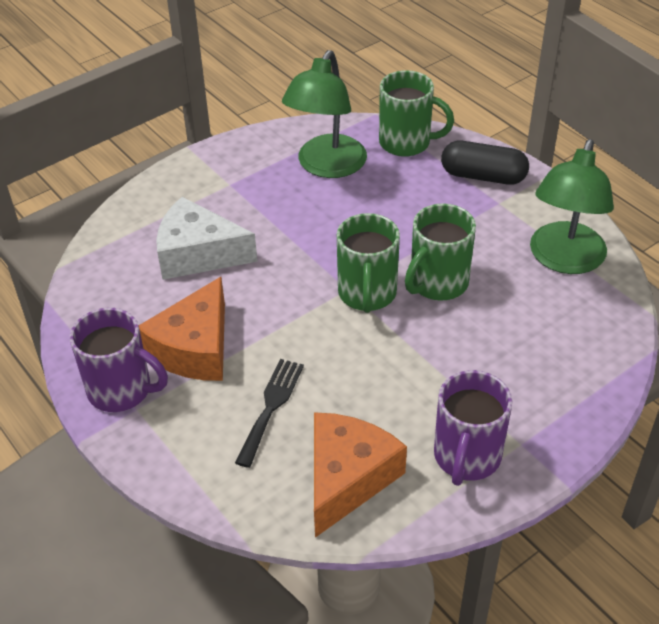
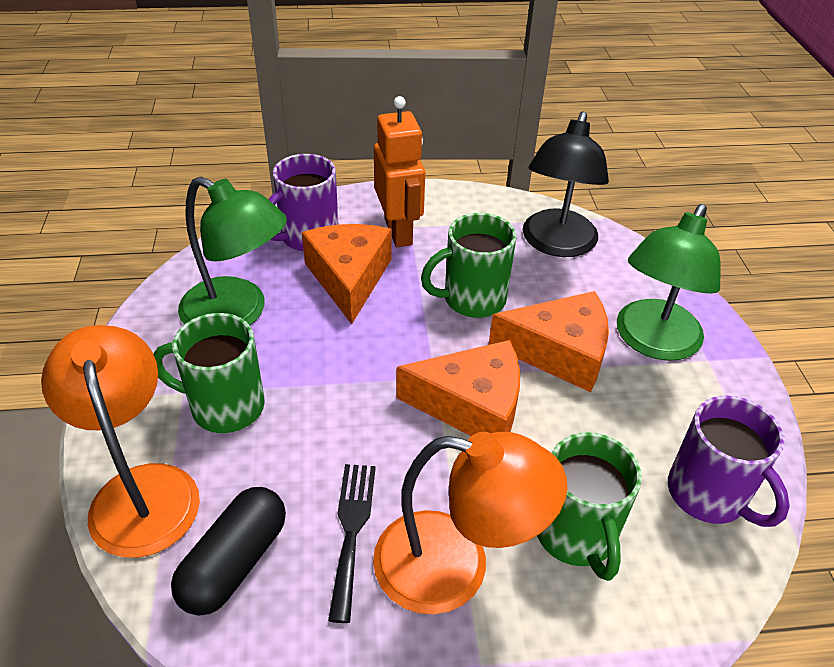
black lamp: none = 0 -> [523,111,609,257] = 1
orange cheese: [139,277,225,381] [314,412,407,538] = 2 -> [302,224,391,324] [396,340,520,436] [489,291,609,392] = 3
orange lamp: none = 0 -> [41,325,200,558] [373,432,567,614] = 2
orange robot: none = 0 -> [374,96,425,247] = 1
white cheese: [156,197,257,280] = 1 -> none = 0

